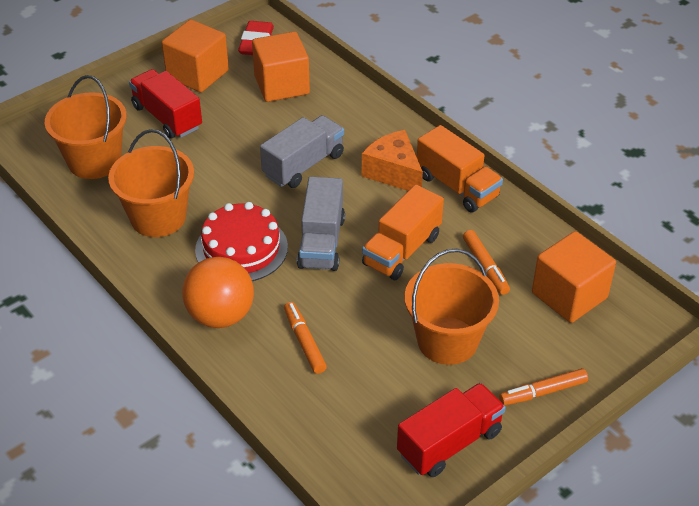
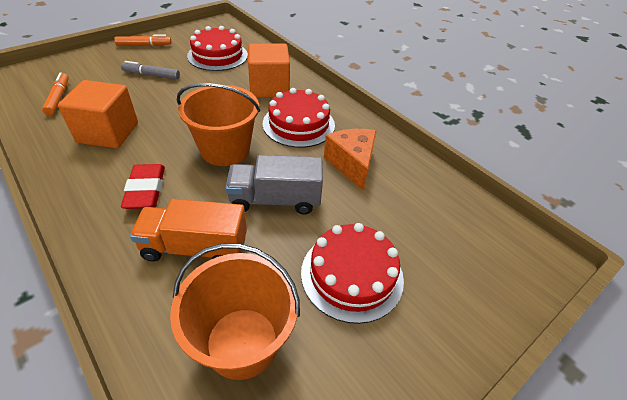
grey marker: none = 0 -> [121,61,180,79] = 1
grey truck: [260,115,344,188] [297,177,345,271] = 2 -> [226,155,323,215] = 1
orange ball: [182,257,254,328] = 1 -> none = 0
orange bucket: [45,75,127,179] [108,129,194,237] [405,249,499,365] = 3 -> [170,243,300,380] [177,83,260,166] = 2
orange cube: [162,19,229,92] [252,32,310,102] [532,231,616,323] = 3 -> [58,80,138,148] [248,44,290,98] = 2
orange marker: [284,302,327,374] [463,230,510,295] [499,368,588,405] = 3 -> [42,72,69,115] [114,35,172,46] = 2
orange truck: [362,185,444,280] [417,125,503,212] = 2 -> [130,199,247,262] = 1
red cake: [195,202,288,281] = 1 -> [187,26,248,71] [263,88,335,148] [301,223,404,324] = 3
red truck: [129,69,202,139] [397,383,506,477] = 2 -> none = 0

